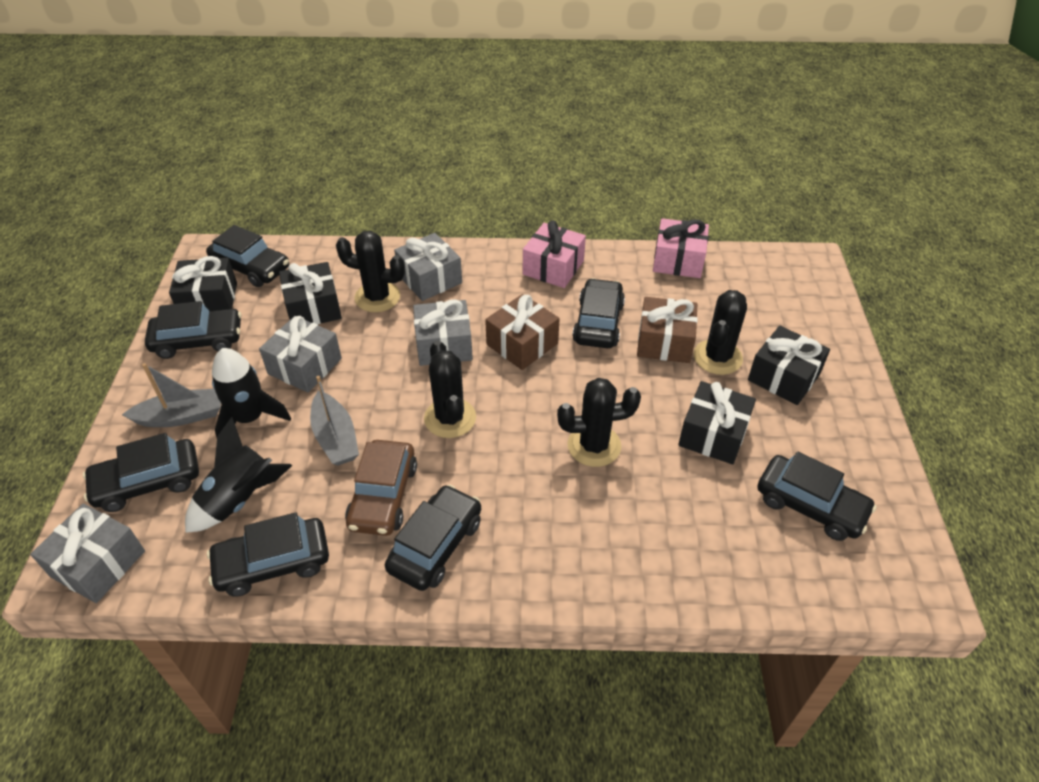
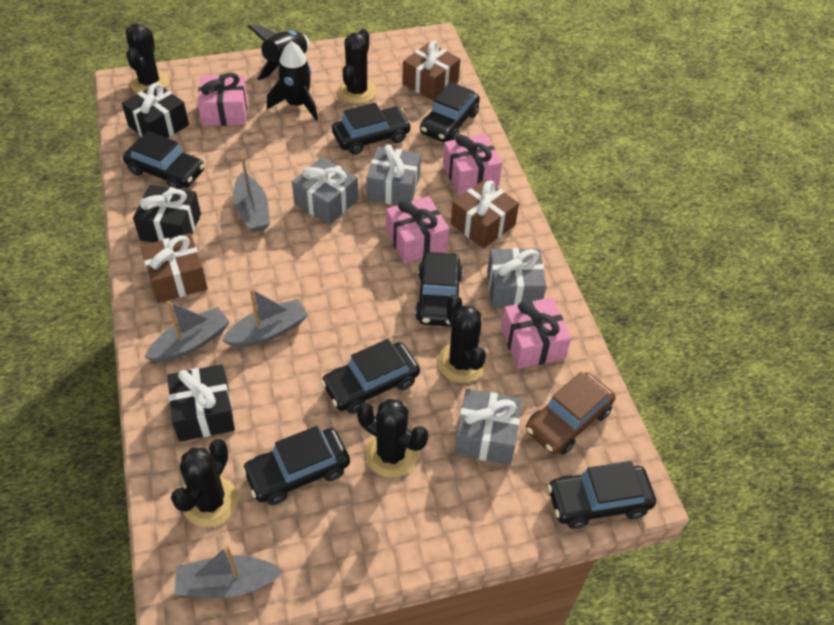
black cactus: [336,231,405,312] [424,340,476,438] [557,378,641,467] [694,290,747,375] = 4 -> [126,24,169,93] [171,439,238,527] [338,29,376,104] [357,399,428,478] [438,294,486,383] = 5
black gift: [169,256,237,311] [279,262,342,324] [678,381,756,464] [748,326,830,405] = 4 -> [122,83,189,138] [133,185,201,242] [167,364,235,442] = 3
brown gift: [485,294,560,370] [637,297,698,363] = 2 -> [141,233,208,303] [402,41,460,101] [451,179,519,249] = 3
grey boat: [122,363,221,427] [310,376,359,466] = 2 -> [144,301,230,362] [174,546,284,598] [222,288,308,347] [233,156,270,232] = 4
pink gift: [523,221,586,288] [653,218,709,278] = 2 -> [197,73,248,126] [386,196,449,264] [443,133,502,194] [501,297,571,369] = 4

